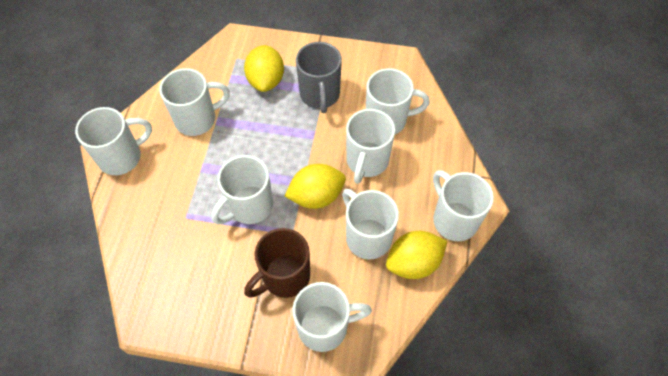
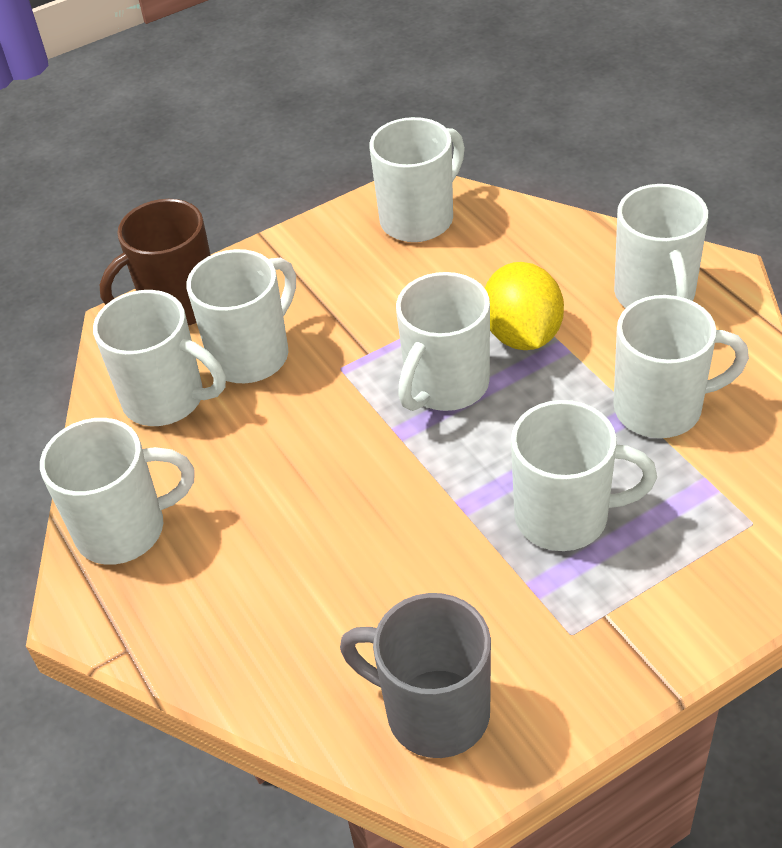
yellow lemon: [244,45,284,92] [284,164,346,209] [386,231,447,279] = 3 -> [485,262,564,350] = 1

